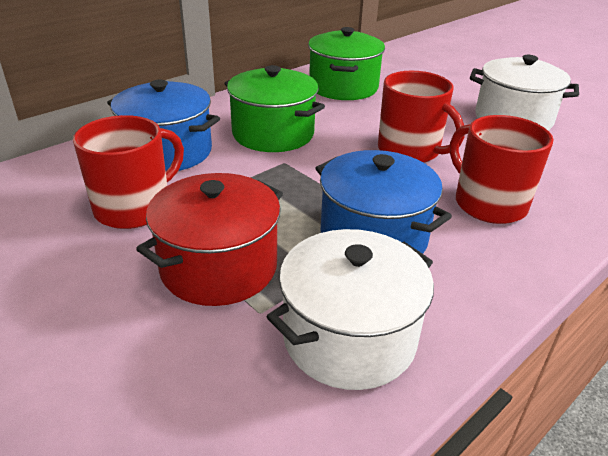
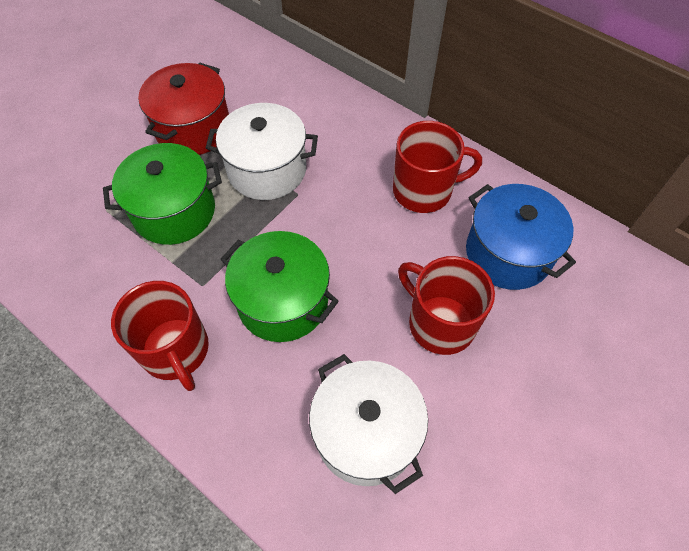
blue pot: [107,80,220,171] [315,150,452,254] = 2 -> [466,184,576,290] = 1

